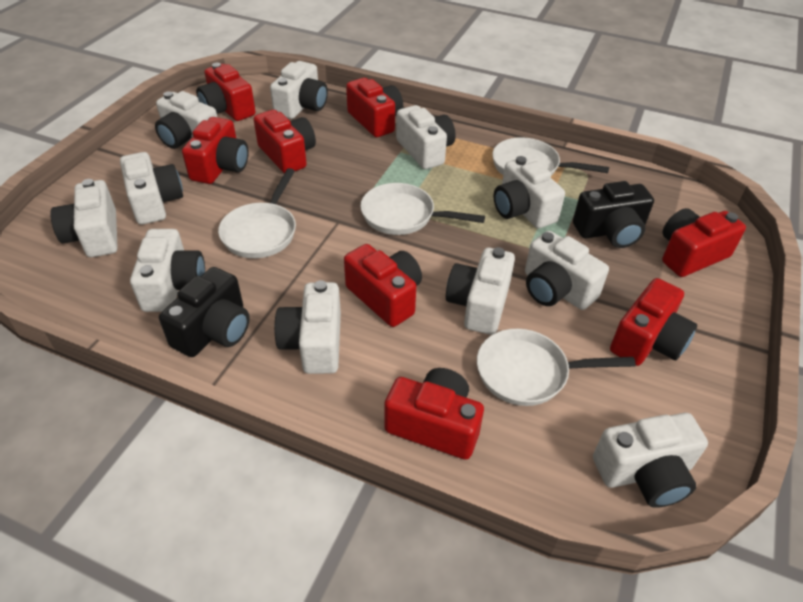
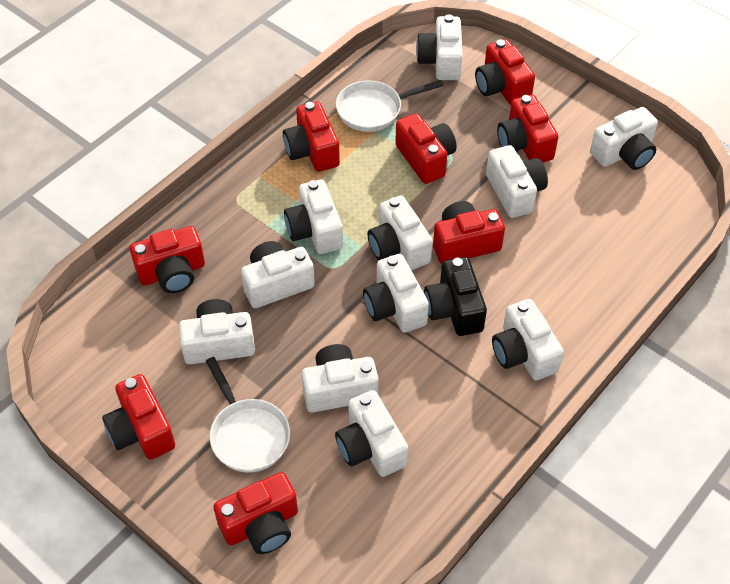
black camera: [159,267,250,357] [573,181,654,248] = 2 -> [424,257,487,336] = 1
white pan: [218,168,296,258] [360,183,485,235] [477,329,636,406] [492,137,609,176] = 4 -> [206,357,290,473] [336,80,444,132] = 2

